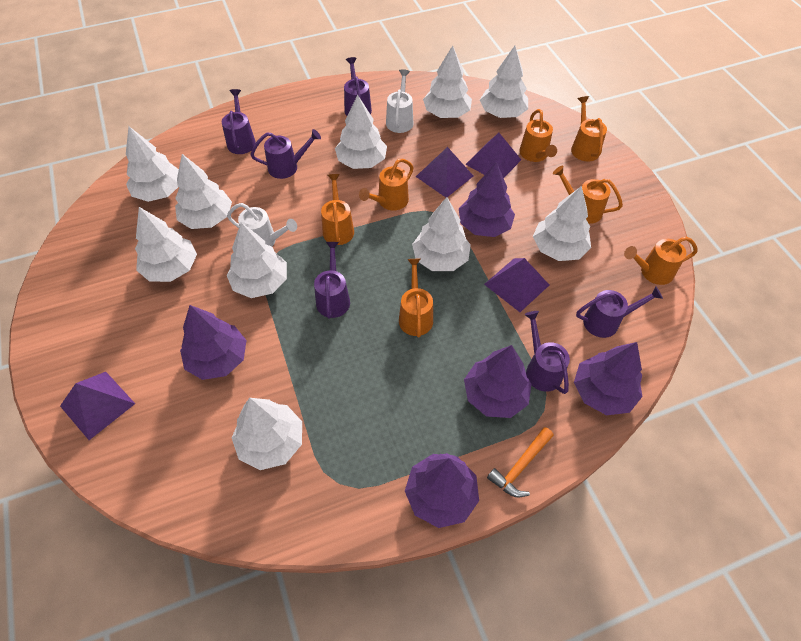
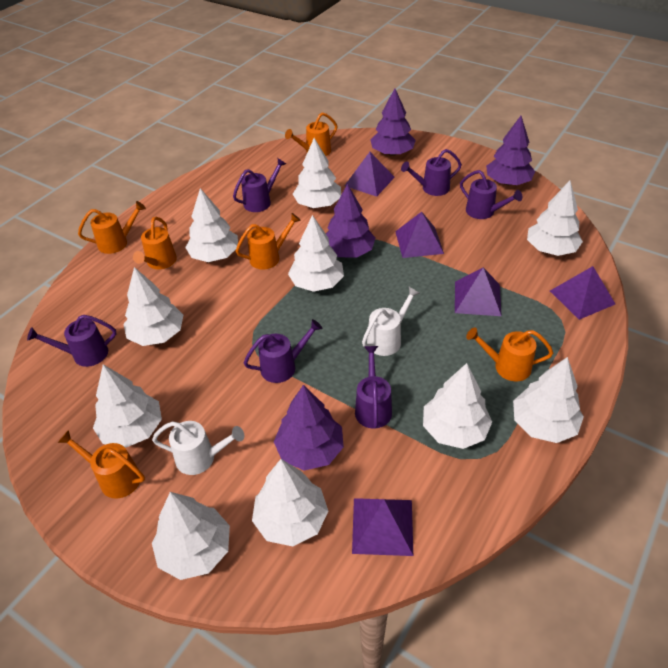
orange hammer: [487,427,554,497] = 1 -> none = 0
orange watering can: [321,174,354,245] [359,159,414,210] [399,259,433,338] [519,109,557,162] [553,166,623,224] [571,96,607,161] [624,237,697,285] = 7 -> [58,430,145,498] [78,201,146,254] [133,217,177,269] [236,213,301,269] [285,112,337,156] [466,327,553,381] = 6
purple pyramid: [60,372,135,440] [416,147,473,197] [465,133,521,178] [484,258,549,312] = 4 -> [345,152,395,197] [352,498,413,556] [395,212,444,258] [455,267,502,316] [550,266,615,320] = 5
purple tree: [180,305,247,380] [405,453,479,528] [459,162,515,237] [464,345,532,418] [574,342,643,415] = 5 -> [274,385,344,471] [326,184,375,258] [370,88,416,156] [486,116,535,185] = 4

